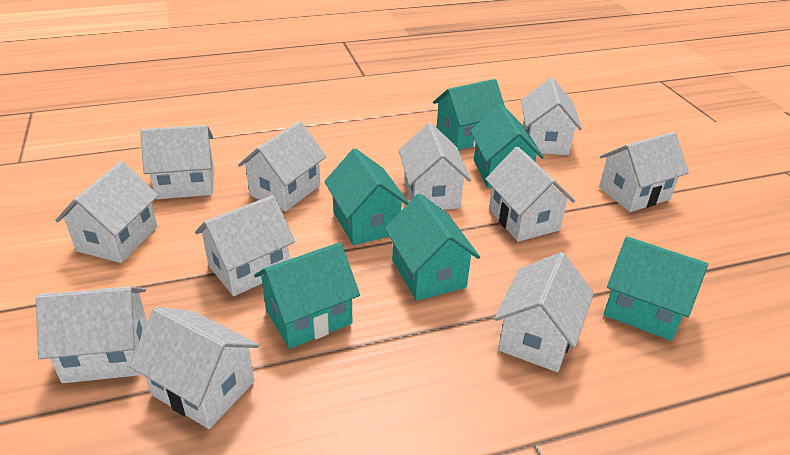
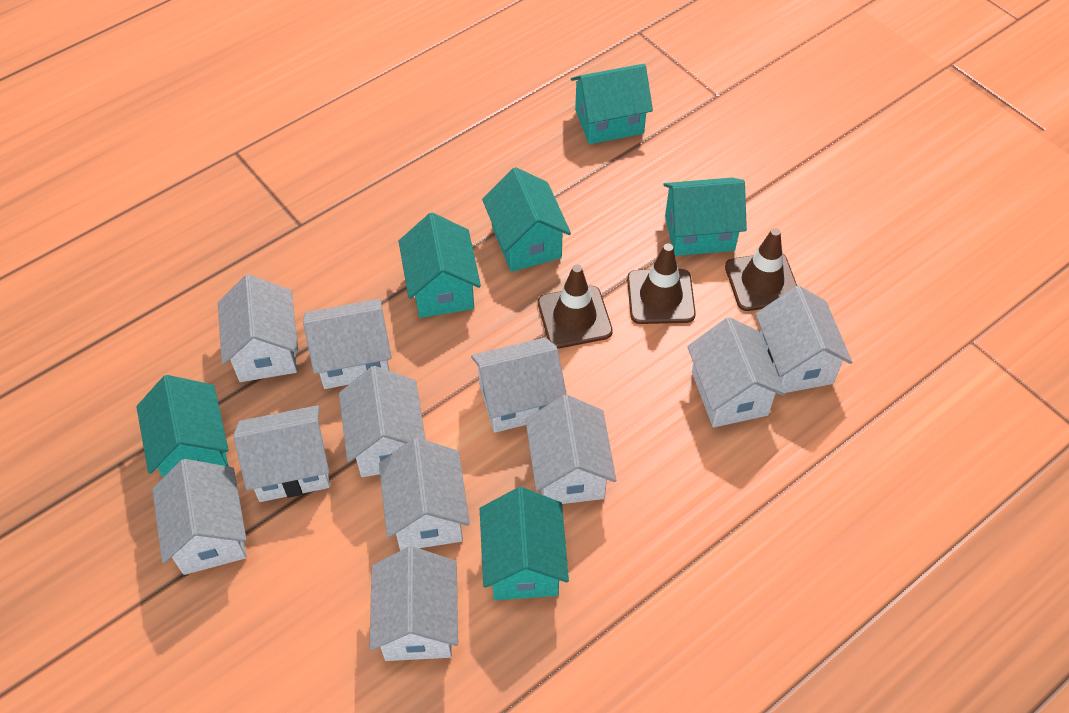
brown traffic cone: none = 0 -> [538,265,613,349] [627,243,696,324] [725,228,797,311] = 3

